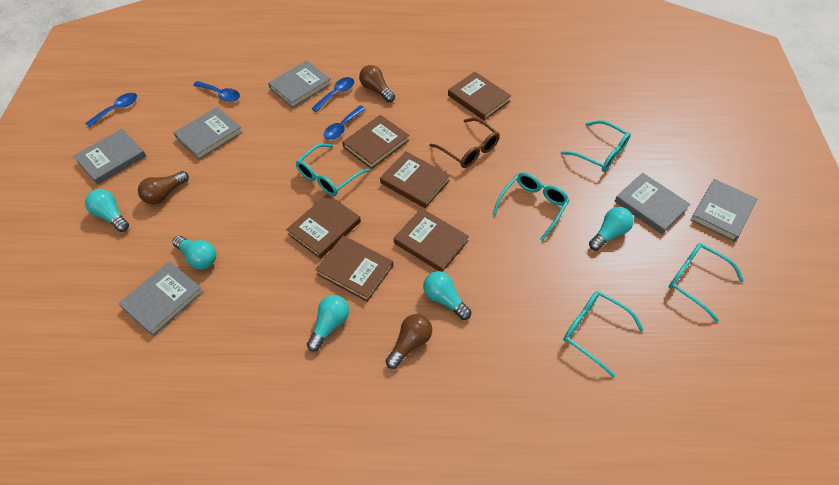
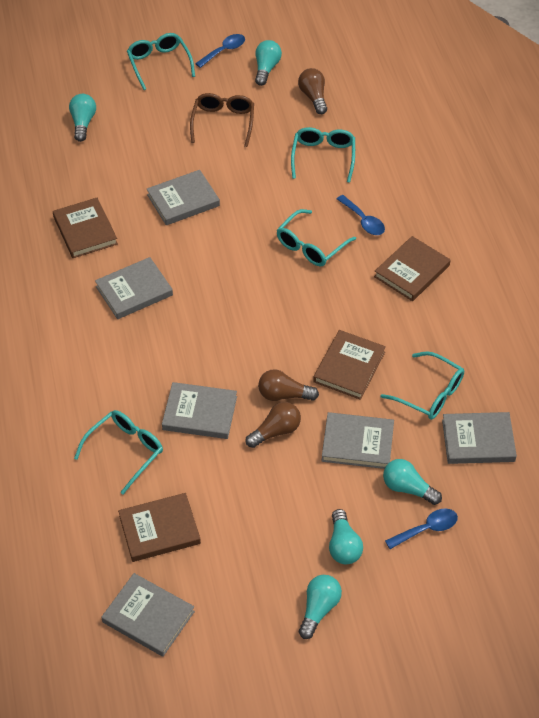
blue spoon: [85,93,137,127] [193,81,240,102] [311,77,354,112] [324,105,366,140] = 4 -> [195,34,245,68] [337,195,385,235] [385,508,458,549] = 3
brown book: [286,194,361,259] [315,236,393,302] [342,115,409,169] [380,151,450,208] [394,208,469,272] [448,72,511,121] = 6 -> [53,198,118,258] [118,493,201,562] [313,330,386,400] [374,236,451,301] = 4

